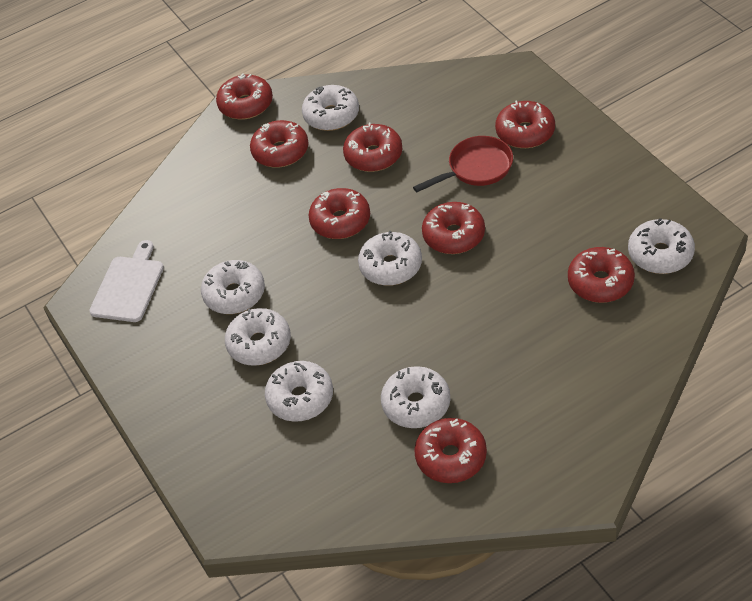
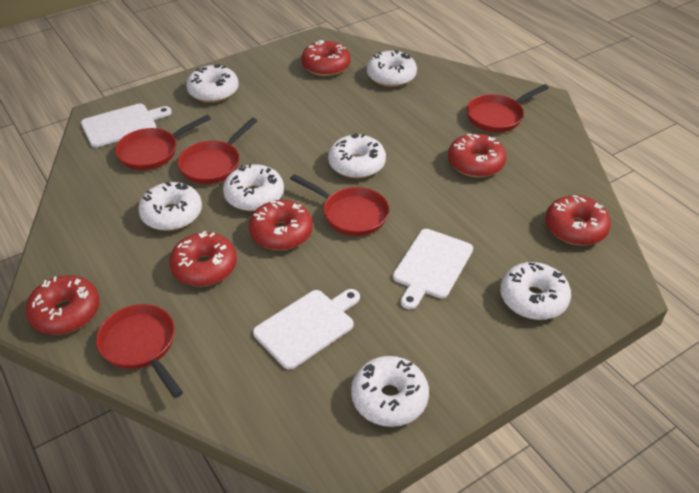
red donut: [216,74,273,120] [250,120,309,168] [309,188,370,239] [343,123,403,172] [414,418,487,483] [422,202,485,254] [495,101,555,148] [568,247,635,303] = 8 -> [25,275,100,335] [169,231,237,287] [249,200,313,250] [301,40,351,76] [448,134,506,178] [545,195,611,245] = 6
red pan: [413,136,513,192] = 1 -> [96,304,183,398] [115,115,211,170] [178,118,257,184] [290,174,389,236] [466,84,549,133] = 5
white cutting board: [89,240,164,322] = 1 -> [81,103,172,147] [253,289,360,370] [393,229,473,310] = 3

